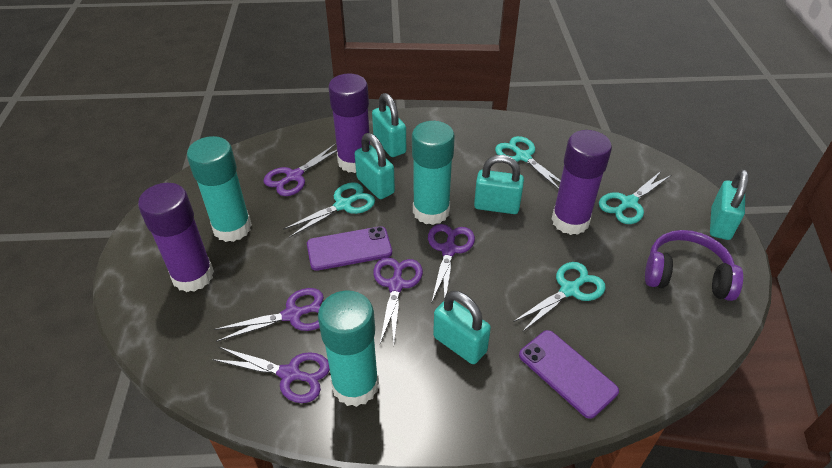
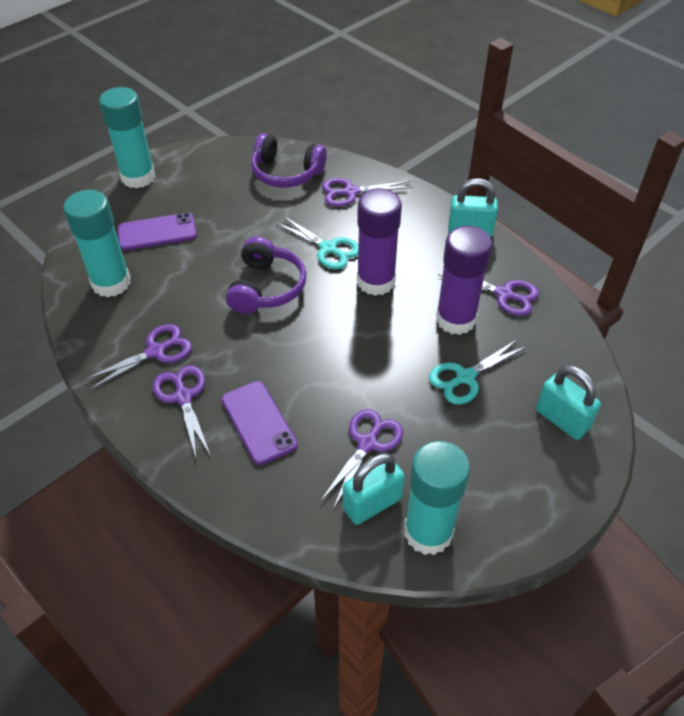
purple glue stick: [138,183,214,292] [328,74,370,173] [552,130,612,235] = 3 -> [357,188,402,296] [436,226,492,335] = 2
purple headphones: [645,230,743,301] = 1 -> [226,236,306,314] [251,133,327,188] = 2
turquoise padlock: [355,133,395,199] [372,93,406,157] [433,291,491,364] [474,155,524,214] [710,169,749,240] = 5 -> [343,453,405,525] [448,178,498,237] [536,365,601,440] = 3
turquoise scissors: [283,182,375,238] [495,136,561,189] [513,262,606,332] [599,170,671,224] = 4 -> [275,216,358,270] [429,339,527,405] = 2

